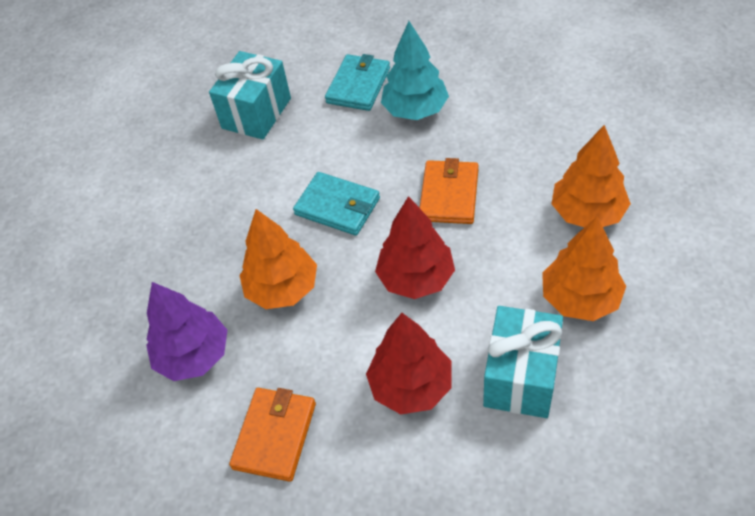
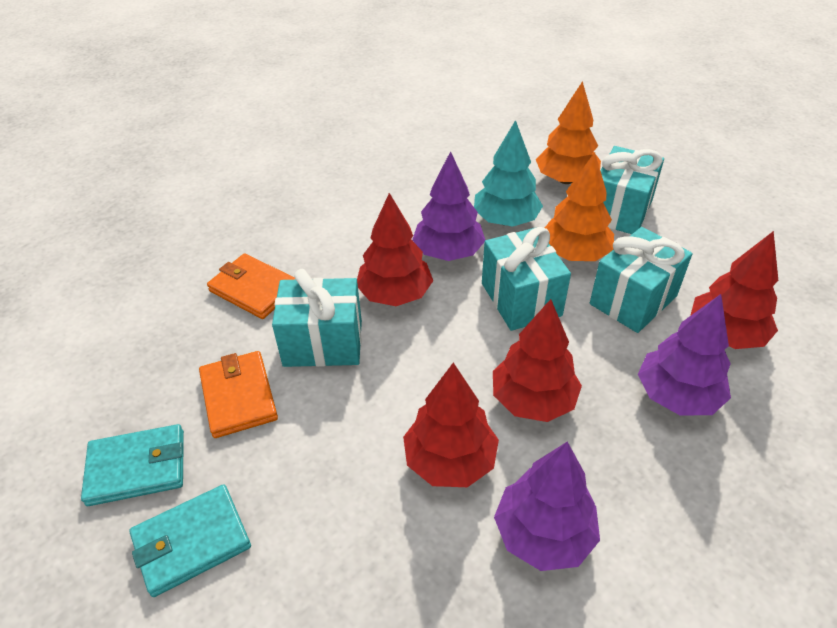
orange tree: [239,209,317,309] [542,216,626,321] [552,125,631,227] = 3 -> [536,81,601,184] [545,152,614,261] = 2
purple tree: [146,282,227,381] = 1 -> [412,151,485,261] [494,442,600,571] [638,294,731,415] = 3
red tree: [366,313,452,414] [375,196,455,299] = 2 -> [357,193,433,306] [403,363,499,487] [493,299,582,422] [690,231,778,349] = 4
turquoise gift: [209,51,291,140] [483,306,563,418] = 2 -> [272,269,362,367] [482,227,571,331] [590,227,692,333] [600,146,664,234] = 4

